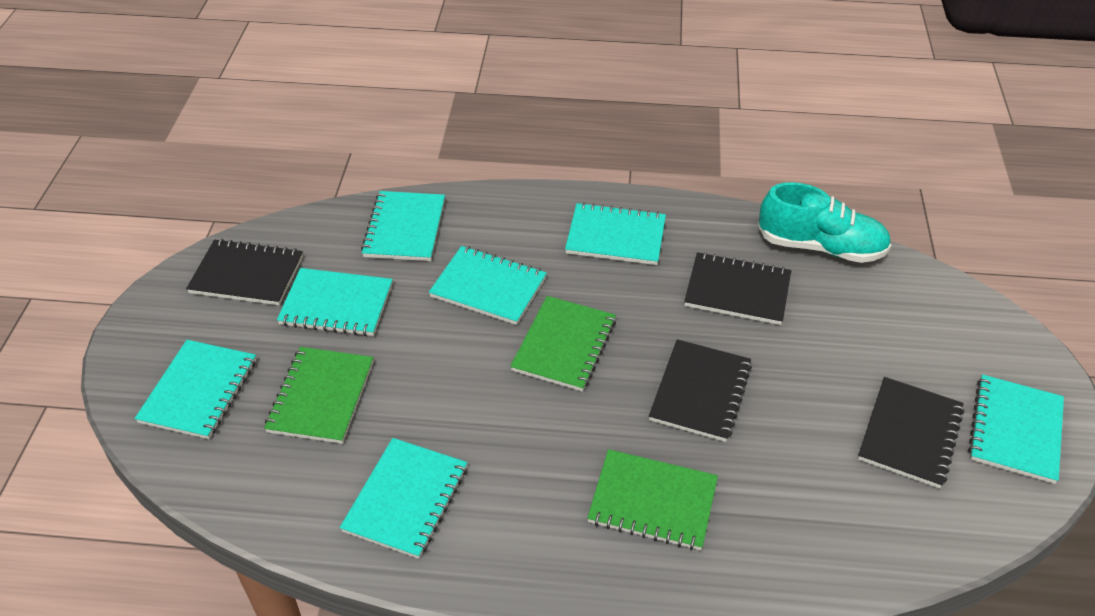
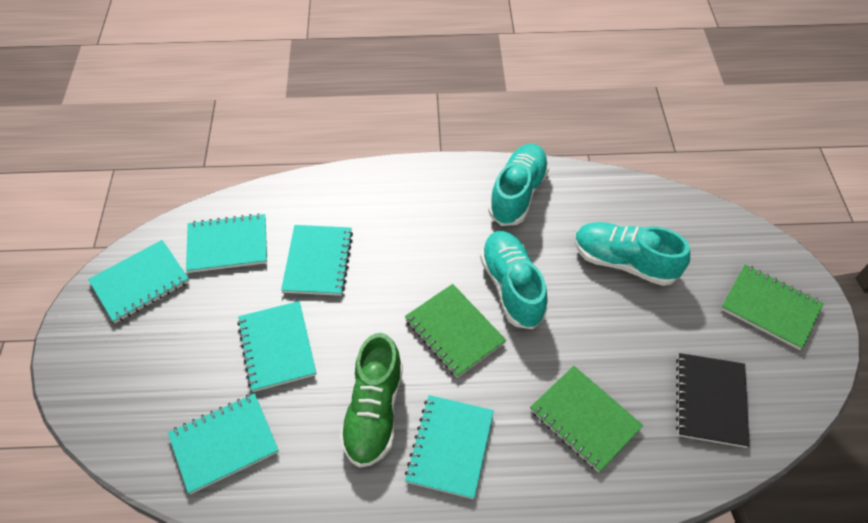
black notebook: [186,239,303,305] [649,339,752,442] [684,252,791,325] [858,377,964,488] = 4 -> [676,353,749,448] = 1
green shoe: none = 0 -> [340,333,403,468] = 1
turquoise notebook: [135,340,256,439] [277,268,393,336] [340,438,467,559] [361,191,445,261] [429,246,547,325] [565,202,666,265] [968,375,1064,484] = 7 -> [88,240,189,323] [168,393,279,494] [186,213,267,273] [237,301,316,392] [281,225,353,296] [405,395,494,499] = 6
turquoise shoe: [758,182,891,263] = 1 -> [480,231,548,329] [488,144,549,226] [574,222,690,286] = 3

